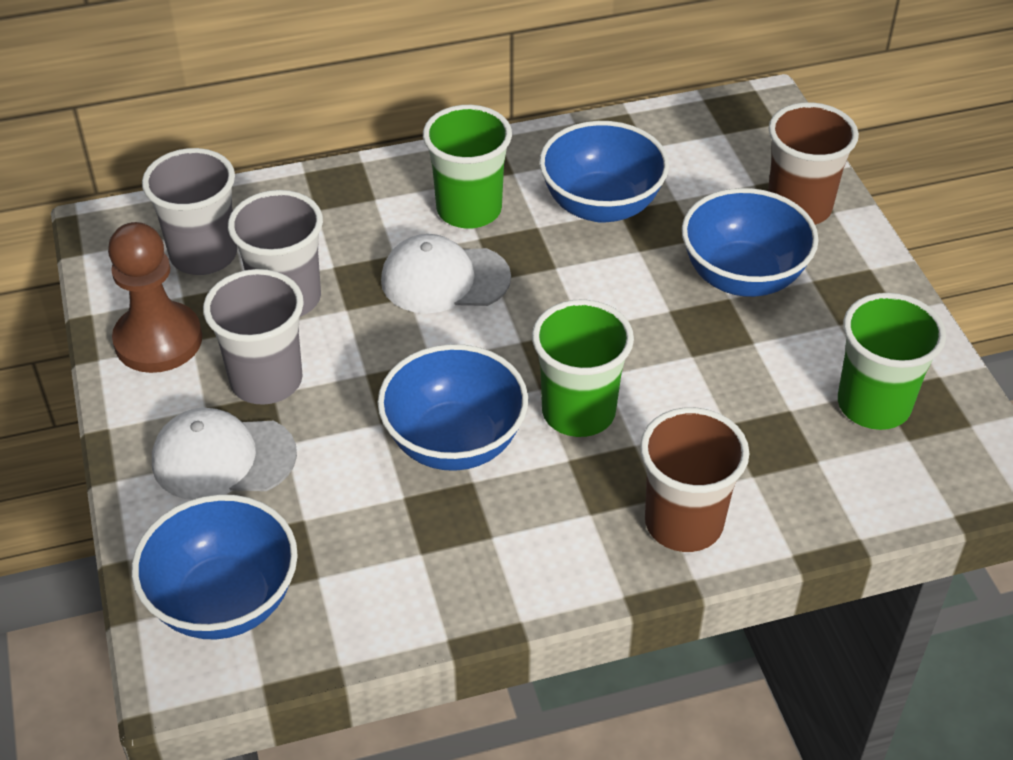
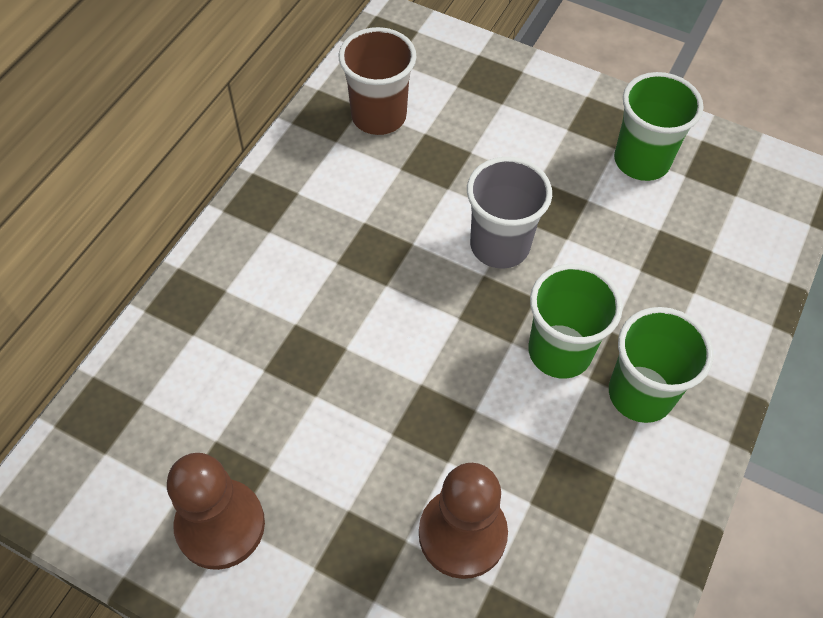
blue bowl: [132,494,298,639] [378,344,528,471] [539,121,669,223] [682,188,819,297] = 4 -> none = 0
brown cup: [640,407,749,552] [768,102,859,225] = 2 -> [339,27,416,135] = 1
brown pawn: [108,222,202,373] = 1 -> [167,453,265,570] [419,463,508,579] = 2
grey cup: [142,148,237,275] [203,269,304,405] [228,190,323,317] = 3 -> [467,157,552,269] = 1
white cap: [152,408,297,500] [381,234,511,313] = 2 -> none = 0

